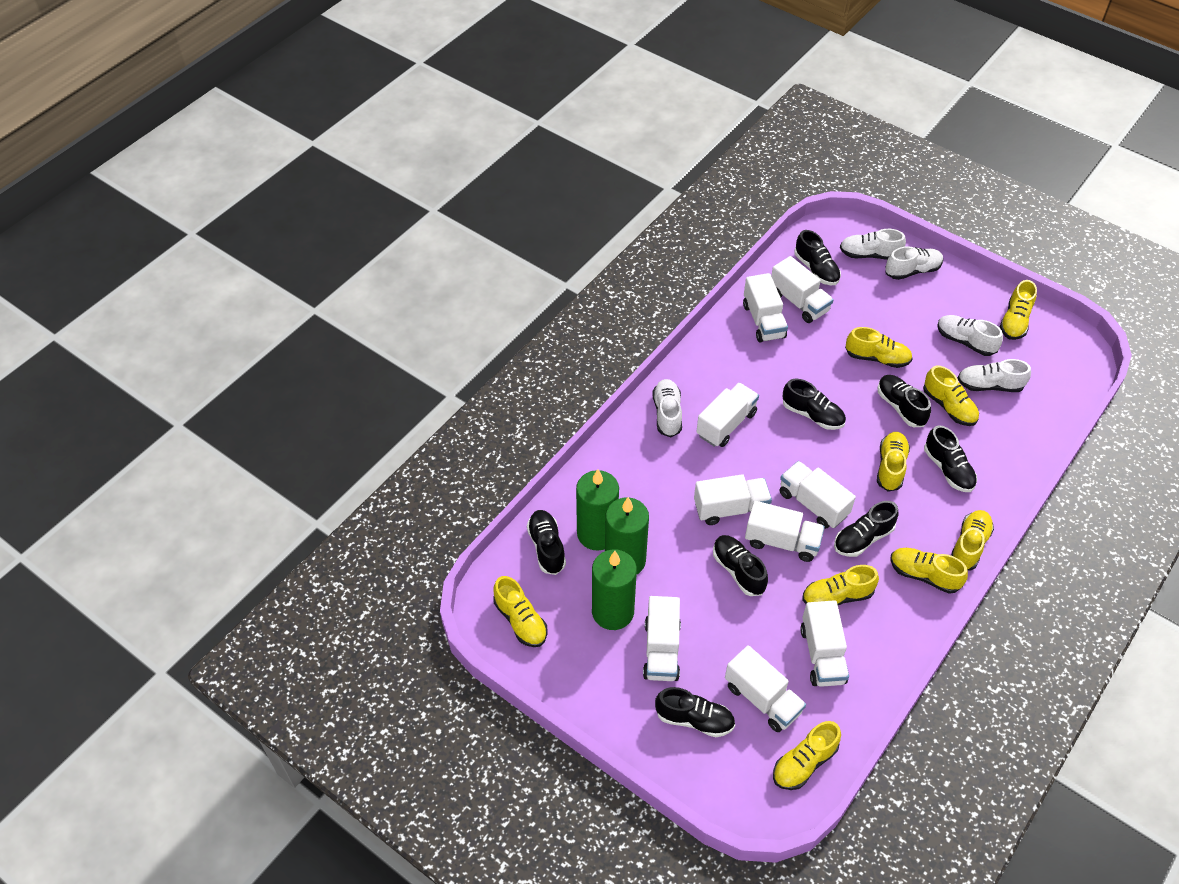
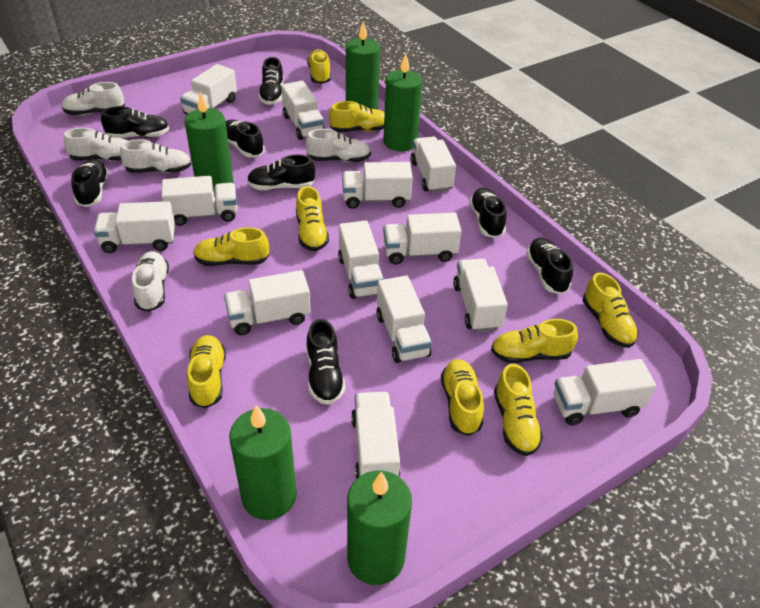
green candle: [576,469,619,551] [592,549,637,630] [605,497,649,574] = 3 -> [185,91,233,195] [229,405,297,520] [346,21,380,109] [347,470,412,585] [383,53,422,152] = 5
white truck: [643,596,681,681] [694,474,772,525] [696,382,759,447] [725,645,806,732] [743,273,788,343] [745,501,825,562] [771,256,834,323] [780,461,856,529] [800,600,849,687] = 9 -> [94,201,175,253] [161,176,237,226] [180,64,237,115] [224,270,311,335] [281,81,325,140] [338,220,384,299] [342,162,413,209] [351,392,400,479] [376,276,432,363] [383,213,461,264] [411,136,456,193] [453,259,508,332] [554,359,656,425] = 13

